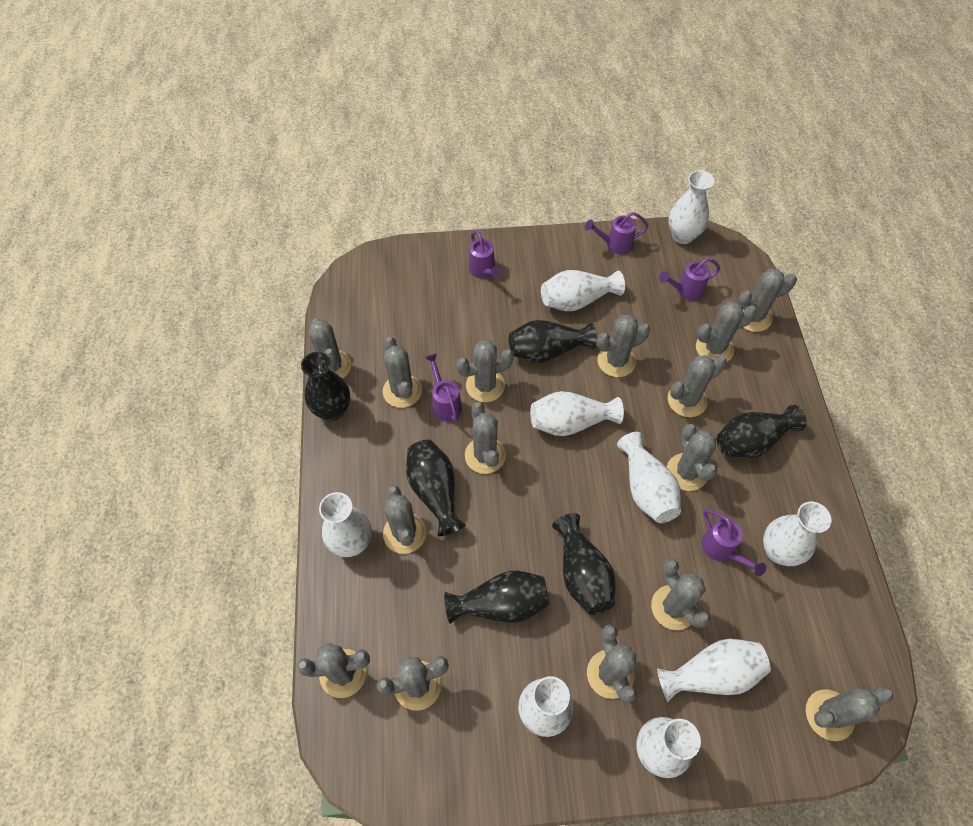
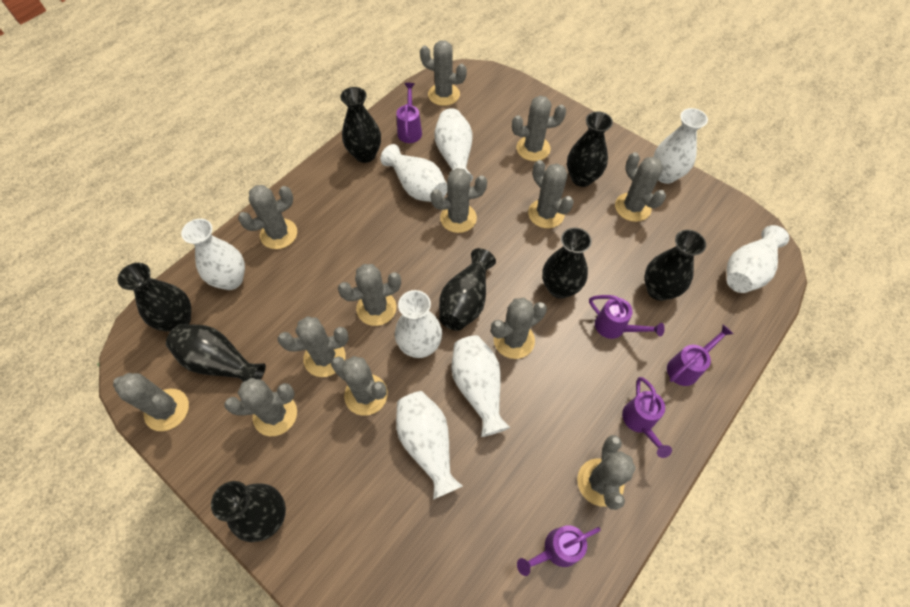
black vase: [301,352,350,421] [406,440,465,536] [444,571,549,624] [509,320,597,363] [552,513,616,615] [717,405,807,459] = 6 -> [118,263,191,331] [166,324,266,382] [211,481,286,542] [340,87,381,163] [439,248,496,331] [542,227,592,299] [567,111,613,187] [644,230,706,301] = 8
grey cactus: [297,643,370,698] [309,319,351,379] [377,656,449,711] [383,337,422,408] [383,486,427,554] [456,340,514,402] [465,402,506,474] [587,625,637,703] [597,315,650,377] [651,559,710,630] [667,424,717,491] [668,355,727,417] [696,301,757,362] [738,268,797,332] [806,686,893,741] = 15 -> [113,373,189,431] [224,378,297,436] [238,185,297,249] [278,316,349,377] [331,356,388,416] [338,264,401,326] [420,40,467,106] [430,168,487,233] [491,298,547,359] [512,96,566,161] [528,160,574,228] [577,435,636,510] [615,152,666,222] = 13
white vase: [319,492,372,557] [518,676,573,737] [530,391,624,436] [541,270,625,311] [617,432,681,523] [636,717,701,778] [657,639,771,702] [668,170,714,244] [763,502,831,566] = 9 -> [181,219,245,290] [380,144,447,202] [395,290,442,358] [396,391,463,500] [435,108,473,182] [451,335,510,437] [654,108,708,184] [727,225,789,293] = 8

